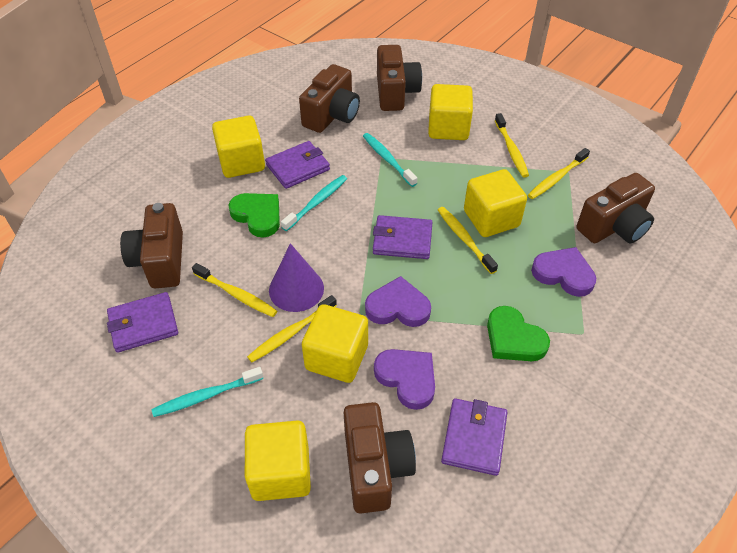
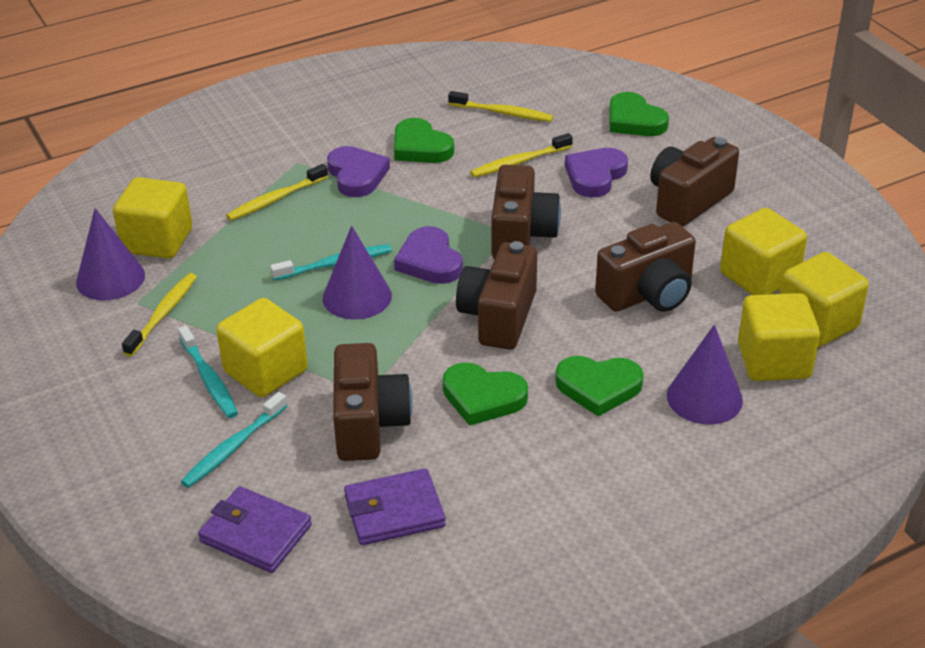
green heart: [228,193,280,237] [487,306,550,361] = 2 -> [394,118,454,163] [443,362,528,426] [555,356,643,417] [609,92,669,136] = 4
purple cone: [269,243,324,312] = 1 -> [76,208,145,301] [323,226,392,320] [667,324,743,424] = 3
purple wallet: [107,292,178,353] [265,141,330,189] [373,215,432,259] [441,398,507,476] = 4 -> [198,486,312,573] [344,468,446,545] = 2
yellow toothbrush: [192,263,277,317] [247,295,337,362] [438,207,498,274] [495,113,529,177] [528,148,590,199] = 5 -> [122,273,197,356] [226,164,328,221] [448,91,553,122] [470,133,573,178] = 4

